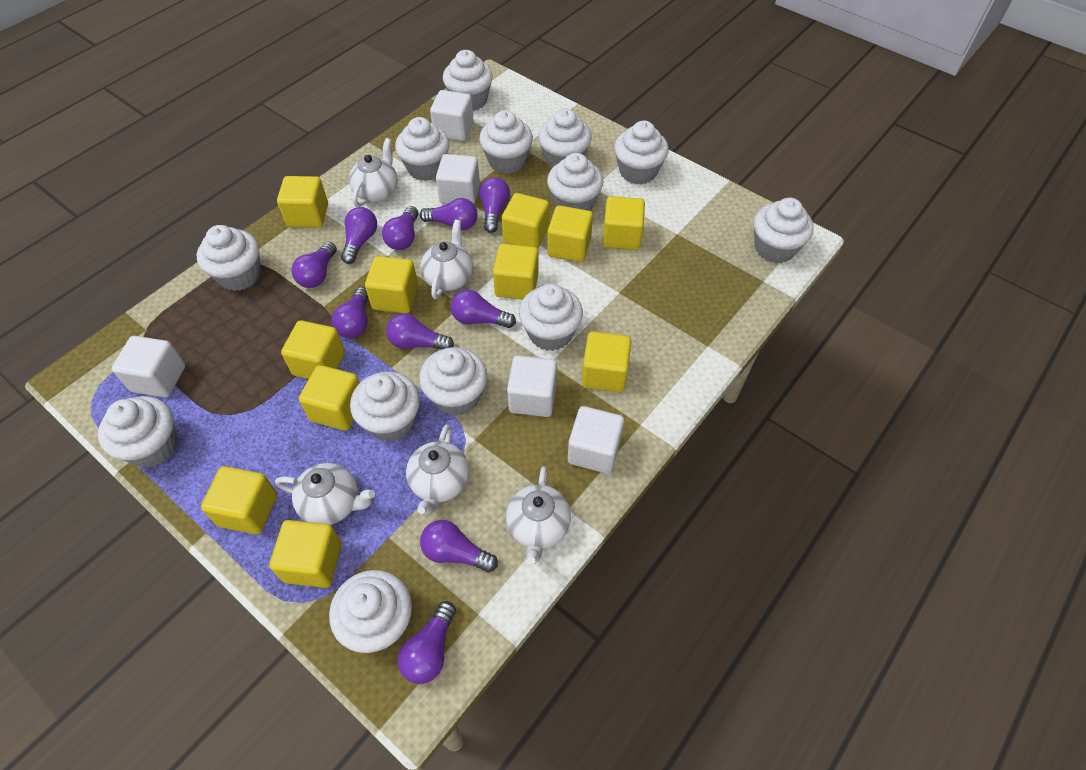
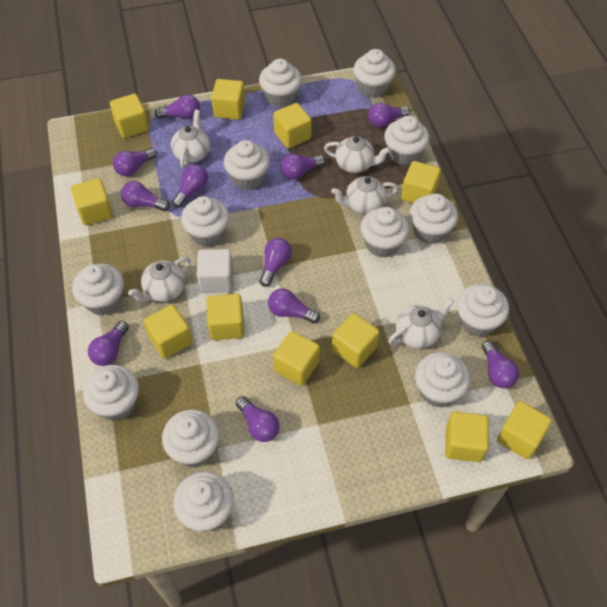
purple light bulb: [291,242,337,288] [332,287,368,338] [341,207,377,264] [382,206,419,250] [386,313,454,350] [398,601,456,684] [420,198,478,230] [420,520,498,572] [450,290,516,328] [479,177,510,233] = 10 -> [88,321,129,366] [113,148,157,176] [121,181,170,211] [155,95,200,119] [172,165,208,208] [236,396,280,442] [259,238,292,287] [268,288,320,323] [281,154,325,180] [368,103,410,128] [482,341,519,388] = 11
white cube: [112,336,185,398] [430,90,474,141] [436,154,480,204] [507,355,557,417] [568,406,624,474] = 5 -> [196,249,233,293] = 1

